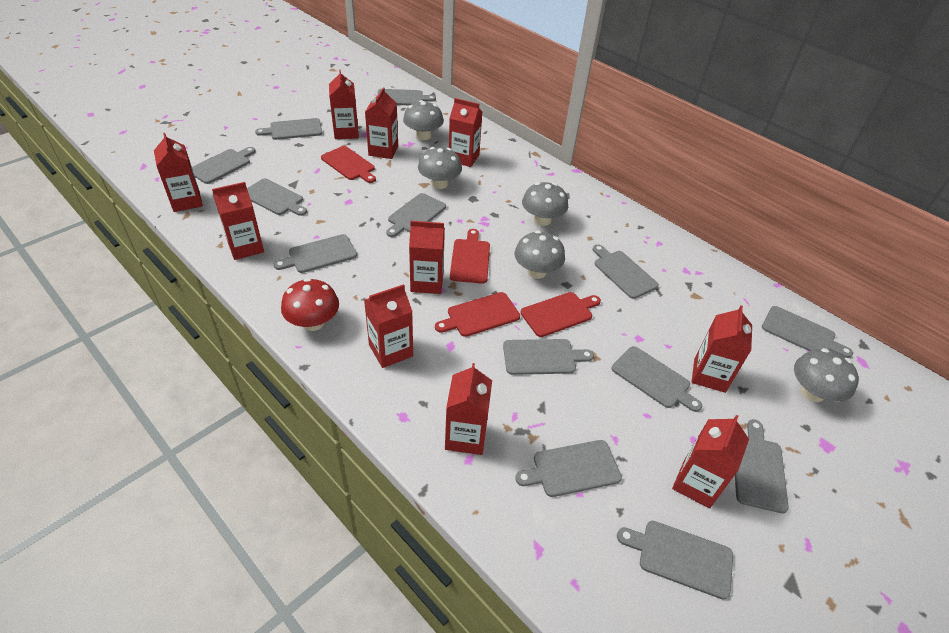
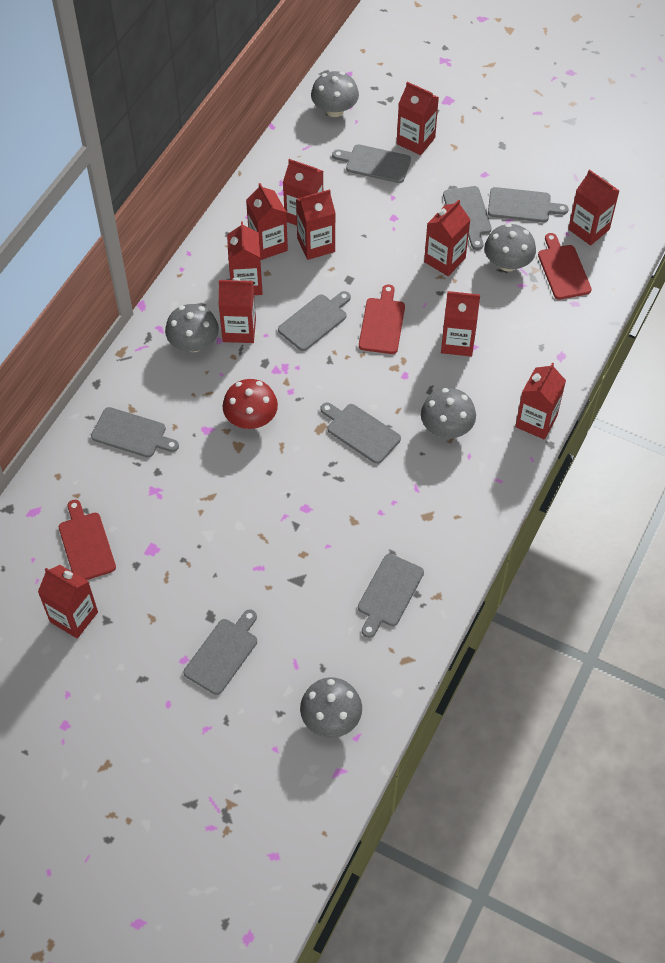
grey cutting board: [192,147,256,184] [247,178,307,216] [255,118,322,140] [274,234,357,273] [377,89,436,105] [386,193,446,237] [503,339,594,375] [515,440,622,497] [593,244,659,299] [612,346,702,412] [617,521,733,600] [735,419,789,513] [762,306,853,358] = 13 -> [91,407,179,458] [184,610,257,695] [278,291,351,351] [320,403,401,464] [332,144,411,183] [358,554,424,638] [443,186,492,250] [488,187,569,222] = 8
red carton: [154,133,203,212] [212,182,264,260] [329,70,359,139] [364,284,413,368] [365,87,398,159] [409,221,445,294] [445,363,492,455] [449,98,482,167] [672,415,749,509] [692,306,752,393] = 10 -> [38,565,98,639] [219,278,256,343] [227,221,263,295] [246,183,288,260] [283,159,323,226] [296,189,335,260] [397,82,439,155] [424,200,471,276] [441,291,480,357] [515,362,566,440] [568,169,619,246] = 11
red cutting board: [321,146,376,183] [435,292,520,337] [450,229,490,284] [521,292,601,337] = 4 -> [59,500,116,580] [359,284,405,354] [538,233,592,300] = 3

